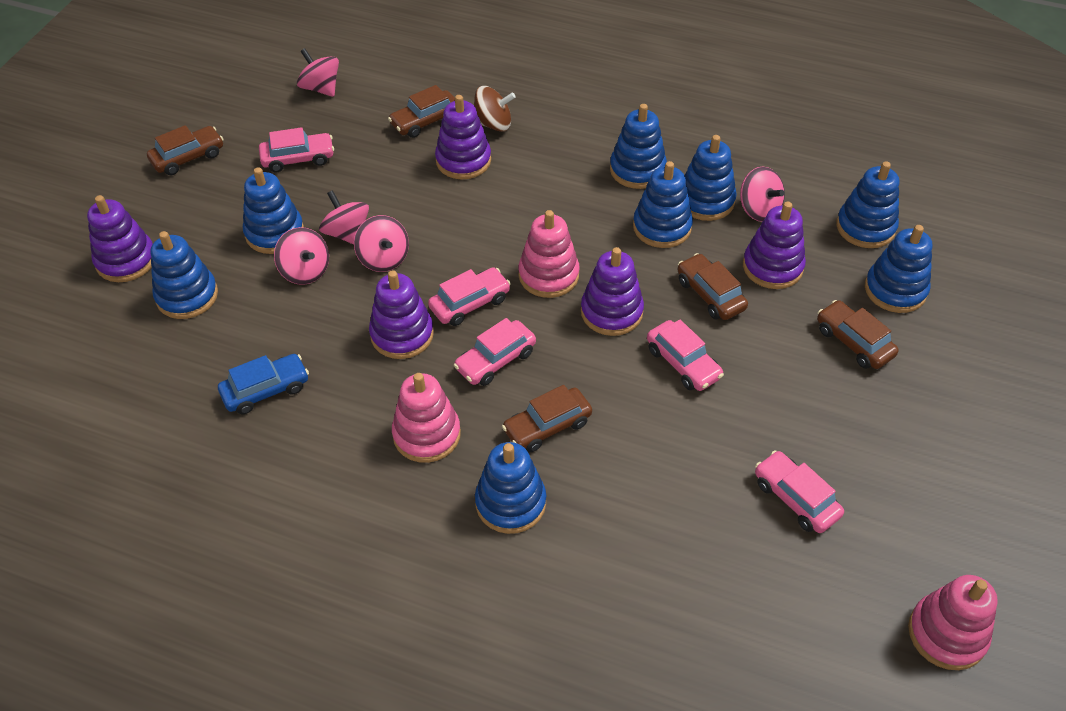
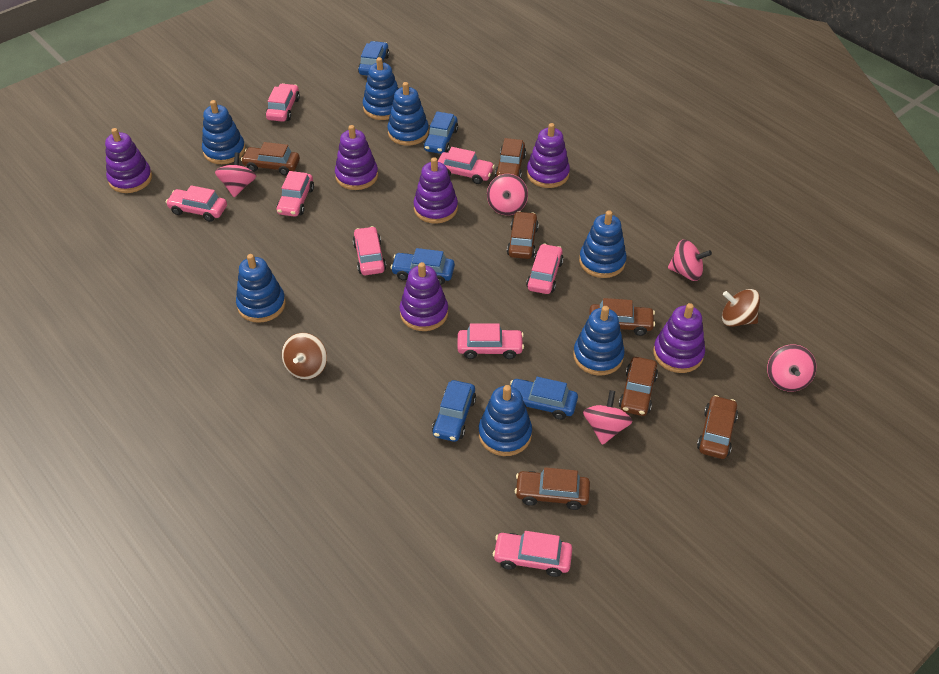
blue car: [218,354,309,414] = 1 -> [358,41,389,76] [390,248,455,285] [424,111,458,154] [432,380,476,442] [510,377,578,420] = 5
blue stacking toy: [150,231,218,319] [243,167,304,254] [475,442,546,534] [610,104,667,189] [633,161,693,248] [685,135,737,221] [837,162,899,248] [865,225,932,313] = 8 -> [202,100,245,164] [236,254,286,323] [363,57,399,120] [387,82,429,146] [479,385,532,456] [573,306,625,375] [579,210,627,278] = 7
brown car: [147,125,224,175] [388,85,455,138] [502,385,592,452] [678,253,748,320] [817,300,899,369] = 5 -> [241,142,300,175] [495,138,526,178] [507,211,539,259] [515,467,590,510] [589,298,655,336] [619,357,658,416] [697,395,738,459] = 7
brown spinning top: [474,86,516,132] = 1 -> [282,333,327,380] [722,289,760,327] = 2
pink car: [259,127,334,172] [428,267,511,326] [454,318,536,386] [647,319,724,391] [755,450,844,533] = 5 -> [166,185,227,222] [266,83,300,122] [276,171,314,217] [353,226,386,275] [438,147,495,184] [457,323,524,359] [493,531,572,577] [526,244,564,294] = 8
pink stacking toy: [392,373,461,463] [518,210,580,298] [908,575,998,670] = 3 -> none = 0
purple stacking toy: [87,195,153,282] [369,270,434,359] [435,95,491,179] [581,247,644,336] [743,201,806,289] = 5 -> [105,128,152,193] [335,125,378,190] [400,262,448,331] [413,157,458,224] [527,123,570,188] [653,303,705,373] = 6

